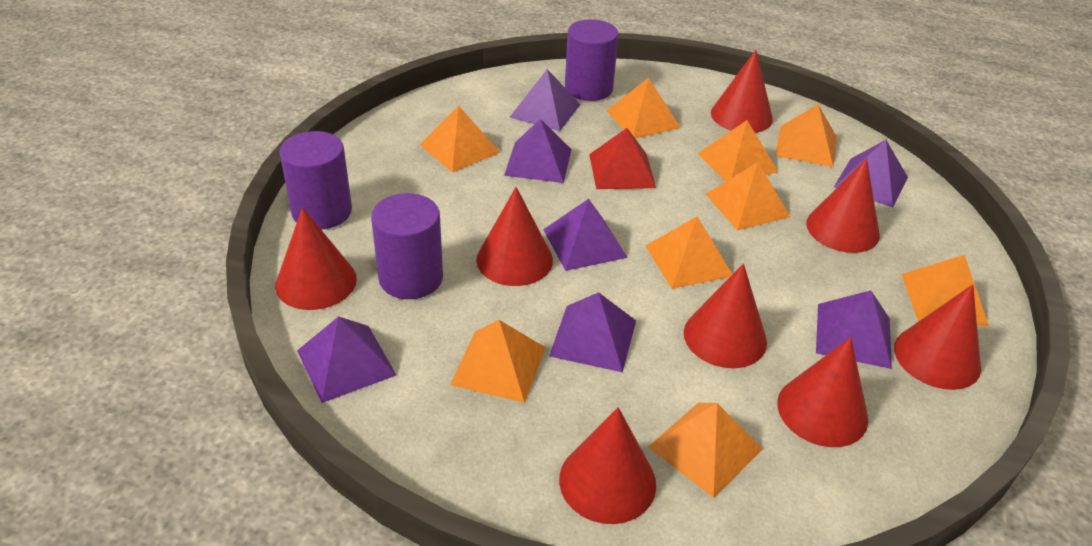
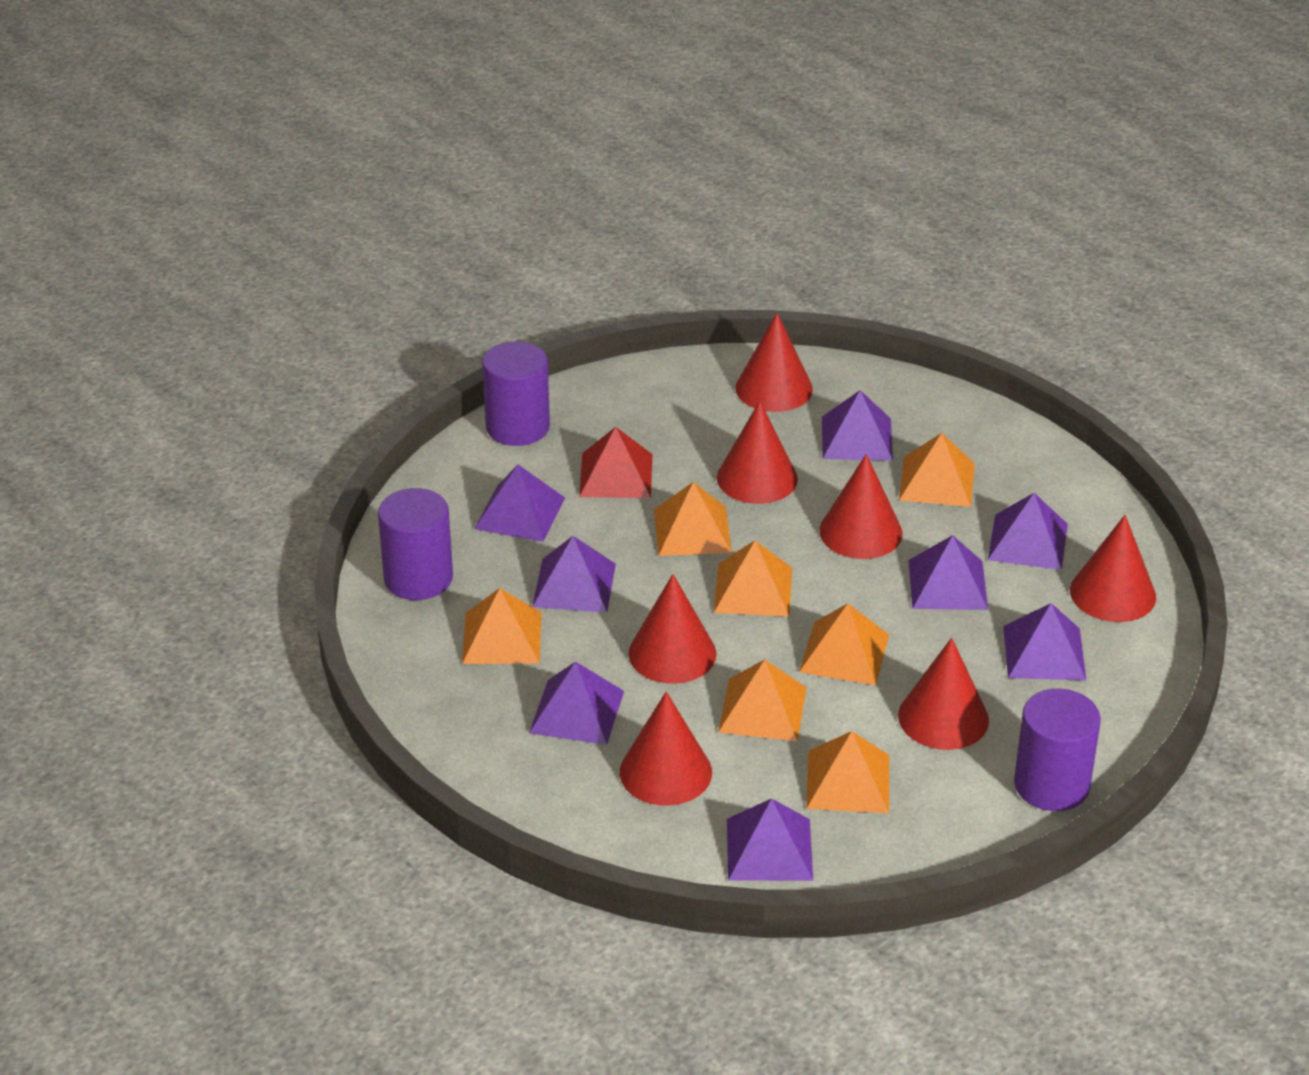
orange pyramid: [420,106,501,172] [450,320,546,403] [607,77,681,139] [646,216,732,289] [648,403,763,498] [698,120,778,181] [706,162,791,231] [775,104,837,167] [902,255,989,326] = 9 -> [462,588,541,664] [654,482,732,556] [714,541,792,617] [718,659,807,742] [799,603,889,685] [806,731,889,813] [899,433,975,507] = 7
purple pyramid: [297,316,396,403] [504,119,572,183] [509,69,581,131] [543,199,628,271] [549,292,636,372] [816,290,892,369] [834,140,908,207] = 7 -> [474,465,565,542] [529,662,624,745] [532,536,616,612] [727,799,813,881] [822,390,893,461] [908,535,988,610] [988,493,1068,570] [1003,603,1086,680] = 8
red cone: [275,207,357,310] [476,187,553,286] [559,407,656,524] [684,263,767,368] [711,50,773,133] [777,337,868,447] [806,158,880,253] [894,284,981,390] = 8 -> [620,692,712,806] [628,574,716,684] [717,401,798,504] [735,313,813,412] [819,454,903,559] [898,638,989,750] [1070,515,1156,622] = 7

